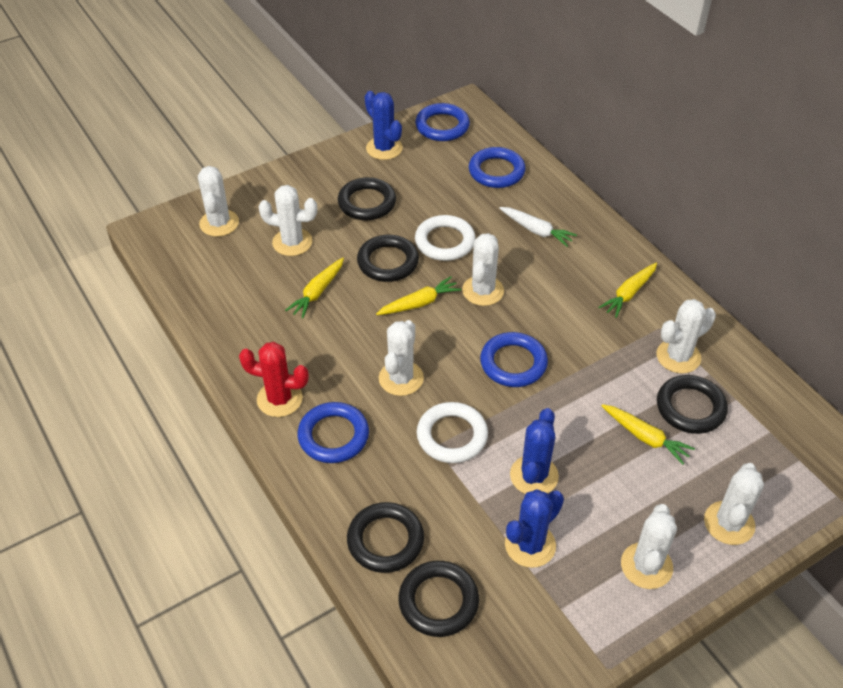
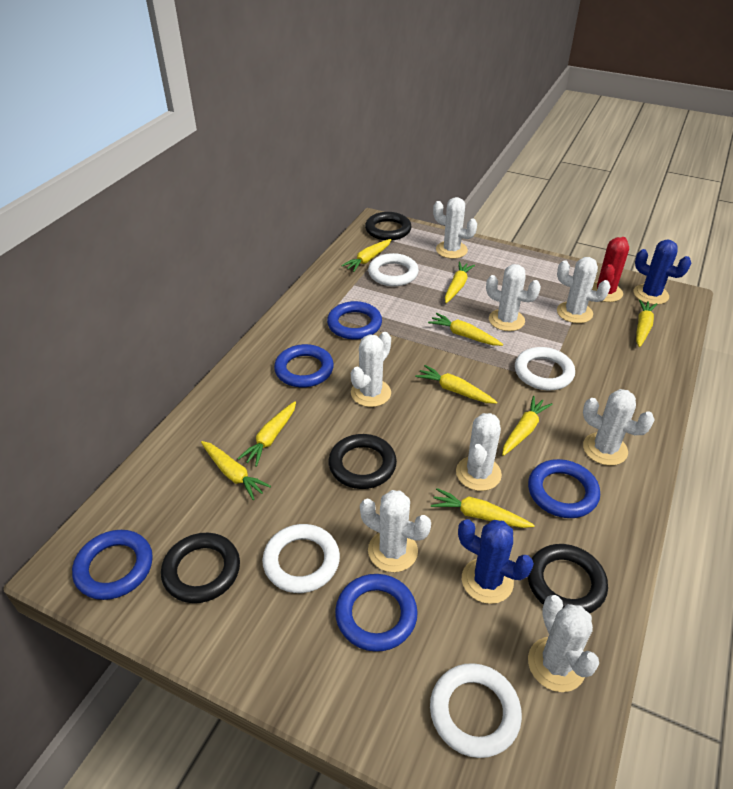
black ring: [338,177,396,220] [347,502,424,573] [357,235,419,282] [398,561,479,637] [657,375,728,434] = 5 -> [161,533,240,603] [328,434,397,489] [365,212,411,240] [528,544,608,613] = 4
blue cactus: [365,91,403,160] [505,489,564,568] [510,408,559,494] = 3 -> [458,519,534,604] [633,240,691,305] = 2
blue ring: [297,402,369,463] [415,103,470,141] [469,147,526,188] [480,332,548,387] = 4 -> [72,530,153,600] [274,344,334,387] [327,301,382,339] [335,574,418,652] [528,459,600,518] = 5
white cactus: [198,166,239,237] [259,185,317,256] [379,320,424,396] [462,233,504,306] [621,504,677,589] [657,299,716,374] [704,463,764,545] = 7 -> [351,332,391,407] [360,490,431,572] [433,197,477,259] [456,413,502,491] [486,264,541,331] [528,595,599,692] [557,257,611,323] [583,389,655,466] = 8
white carrot: [499,207,577,247] = 1 -> none = 0
white ring: [415,215,476,261] [417,402,488,463] = 2 -> [262,524,340,593] [368,253,419,286] [430,663,522,758] [515,347,575,391] = 4
yellow carrot: [285,257,344,319] [376,276,461,315] [598,263,657,318] [601,404,695,464] = 4 -> [201,441,271,500] [237,401,296,467] [341,239,392,272] [415,365,497,404] [428,313,503,346] [431,488,535,528] [445,262,475,303] [502,396,553,456] [636,299,657,347] = 9

